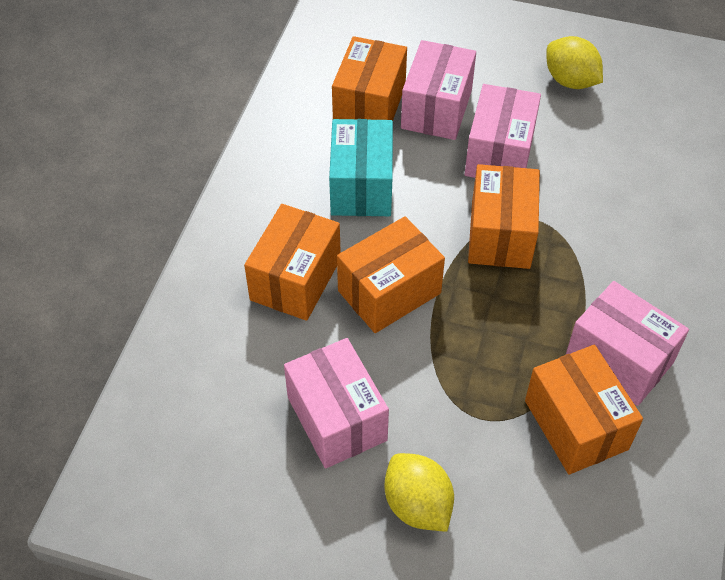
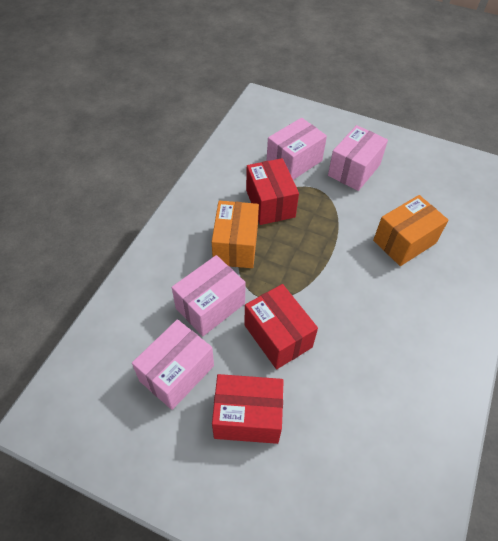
orange box: [244,204,341,321] [332,36,407,121] [337,216,445,333] [468,164,540,269] [525,345,643,475] = 5 -> [212,201,259,268] [373,195,449,266] = 2
red box: none = 0 -> [212,374,284,444] [244,284,318,369] [246,158,299,225] = 3
turquoise box: [329,119,393,216] = 1 -> none = 0
yellow lemon: [384,453,454,532] [546,36,603,89] = 2 -> none = 0

